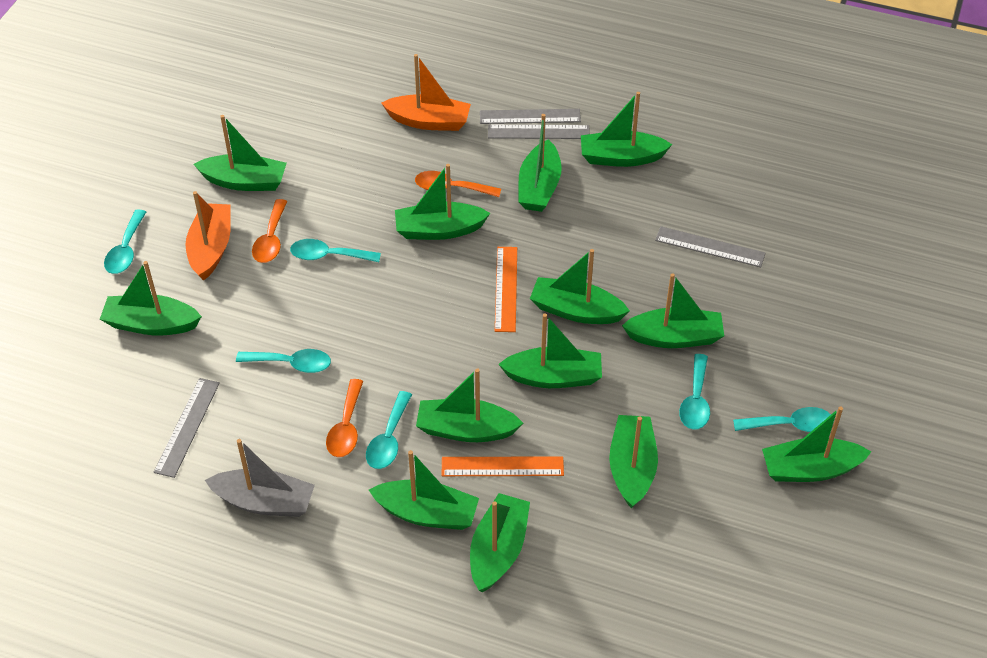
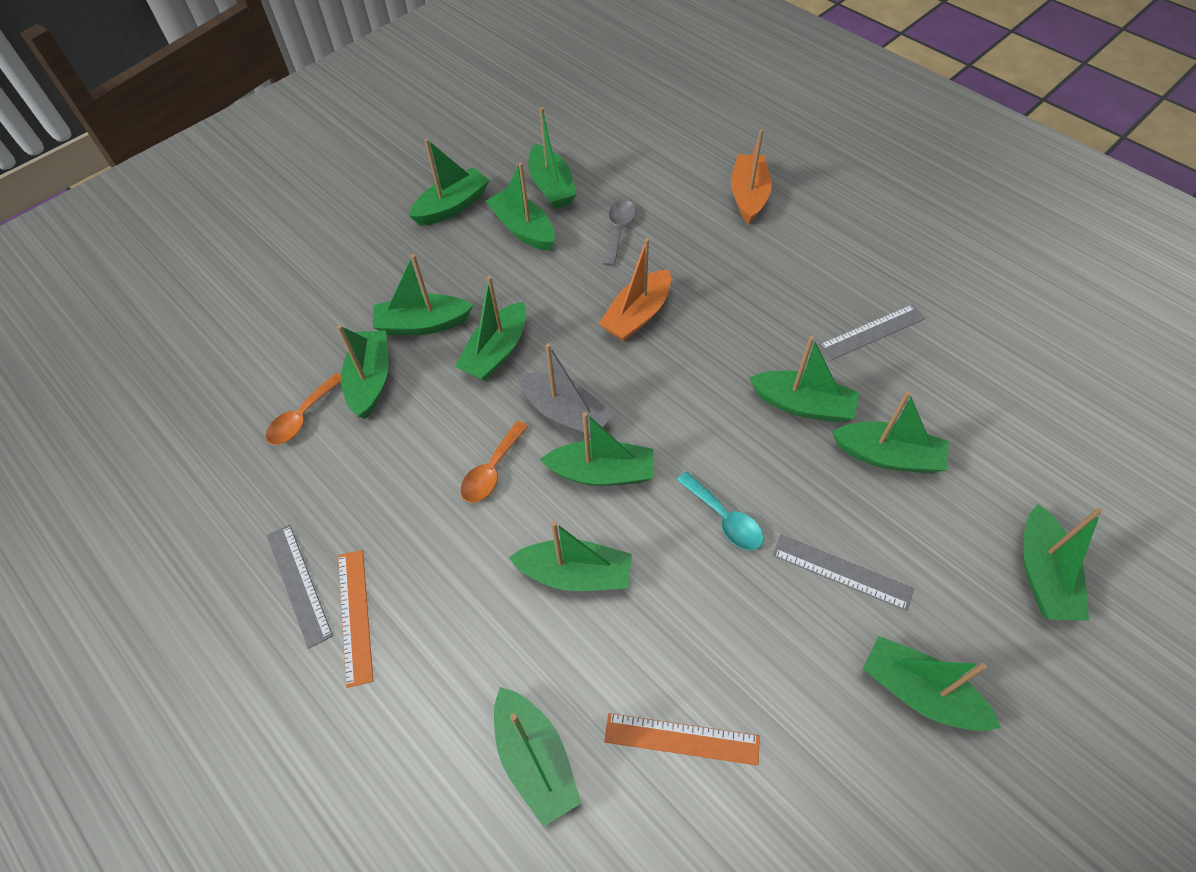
grey ruler: [154,378,220,478] [480,109,581,124] [488,125,590,139] [655,226,766,267] = 4 -> [266,525,333,649] [772,535,914,611] [818,304,925,360] = 3
grey spoon: none = 0 -> [603,200,636,266] = 1
orange spoon: [252,199,287,263] [326,379,363,457] [415,171,501,197] = 3 -> [266,373,341,445] [460,421,529,503] = 2
turquoise spoon: [104,209,146,274] [236,349,331,373] [290,239,381,262] [366,391,412,469] [679,354,710,430] [733,407,831,432] = 6 -> [677,471,764,551] = 1

